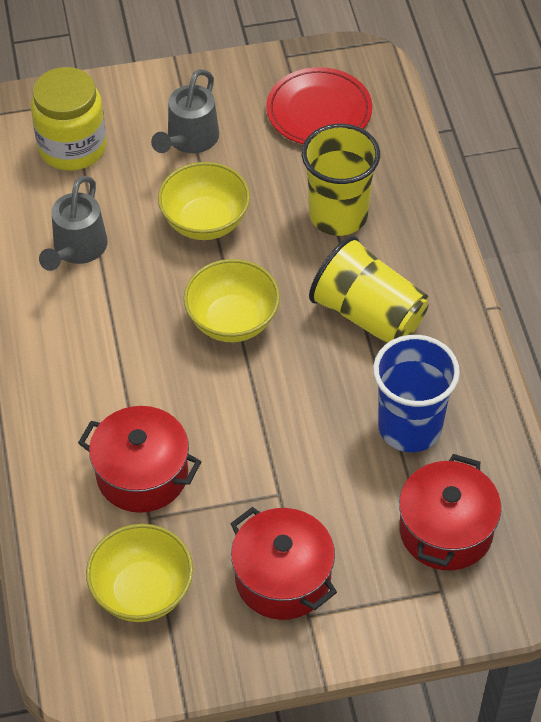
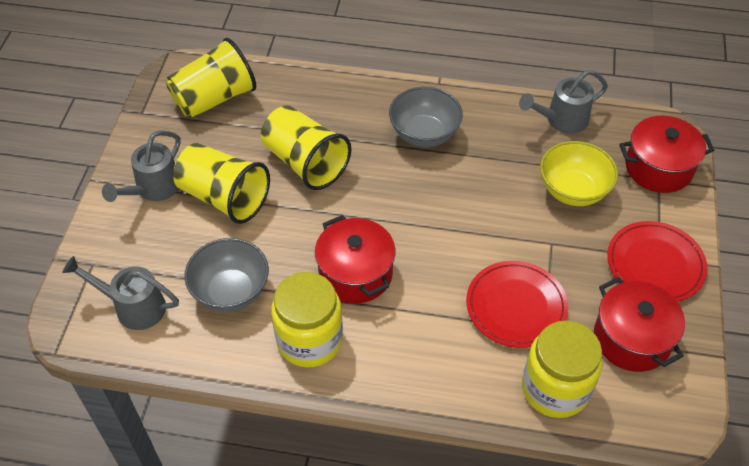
blue cup: [373,335,460,452] = 1 -> none = 0
grey bowl: none = 0 -> [184,238,269,312] [389,87,463,147] = 2
grey watering can: [39,176,107,271] [151,69,219,153] = 2 -> [62,256,179,330] [102,130,181,202] [519,70,608,134] = 3
red plate: [266,67,372,144] = 1 -> [466,261,568,348] [607,221,708,302] = 2
yellow bowl: [86,524,193,622] [158,162,250,240] [184,259,280,342] = 3 -> [540,141,618,206] = 1
yellow cup: [302,124,380,236] [309,236,429,343] = 2 -> [166,38,256,118] [173,143,270,224] [261,105,351,190] = 3
yellow jar: [31,67,107,171] = 1 -> [271,272,343,367] [522,321,602,418] = 2

